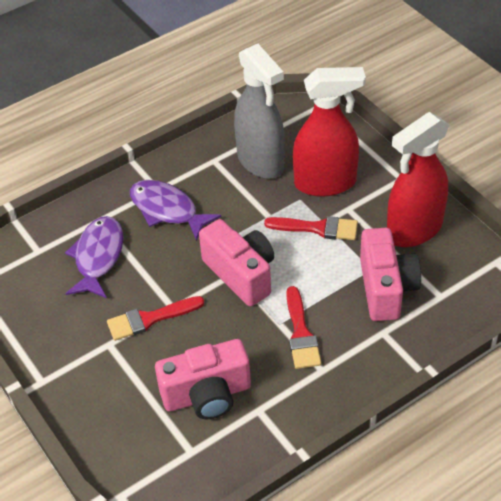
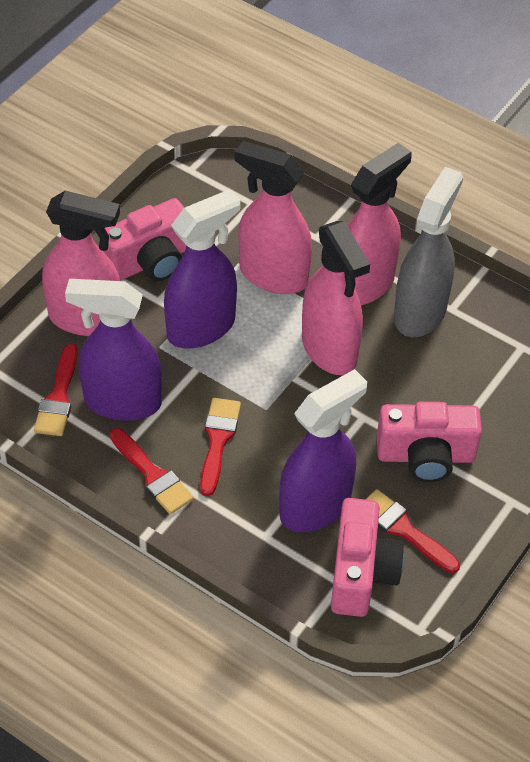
pink spray bottle: none = 0 -> [42,190,120,336] [235,141,312,294] [302,221,370,375] [347,143,411,305] = 4
purple fish: [65,216,124,298] [130,180,221,241] = 2 -> none = 0
purple spray bottle: none = 0 -> [65,279,162,421] [164,189,241,349] [279,369,367,532] = 3
red brush: [107,296,204,341] [264,216,358,240] [286,286,321,369] = 3 -> [34,344,78,436] [110,428,194,514] [200,398,241,496] [365,489,460,573] = 4
red spray bottle: [293,67,366,197] [387,112,449,247] = 2 -> none = 0

